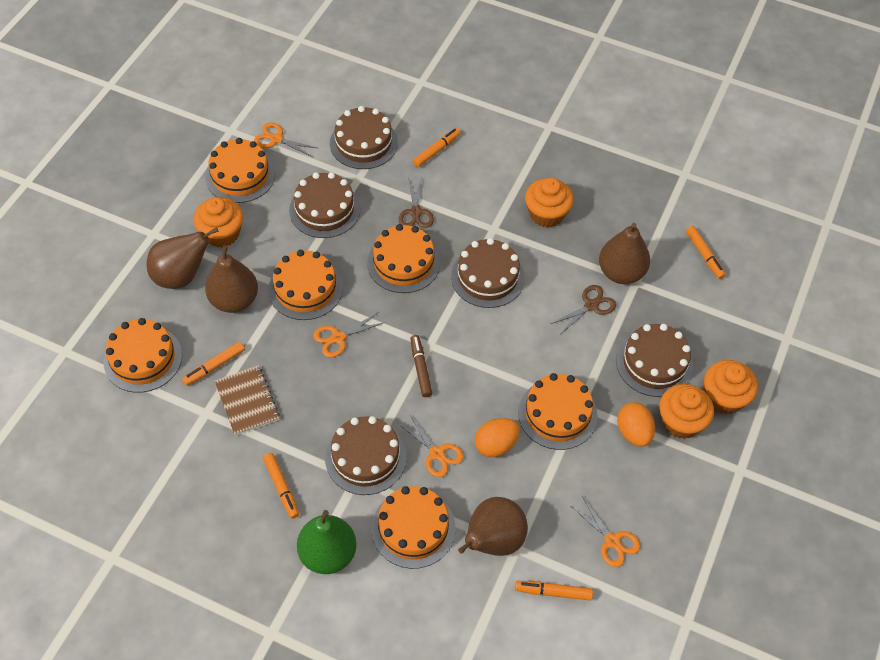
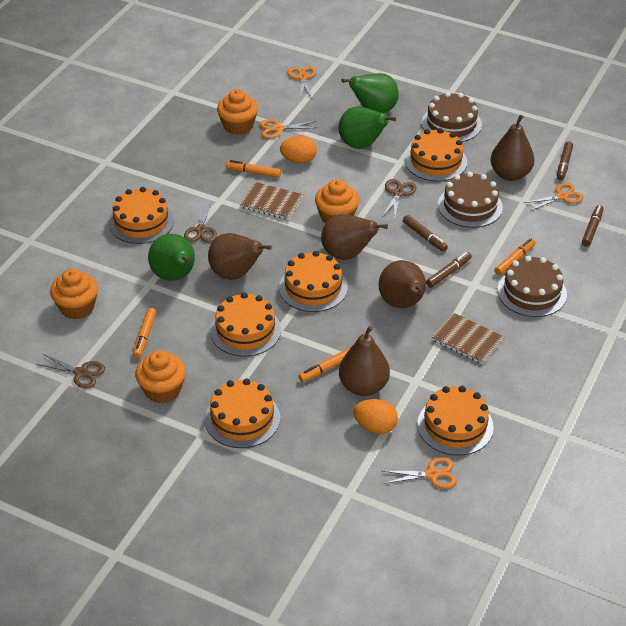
brown cake: [289,172,360,238] [325,416,406,495] [330,106,398,169] [451,238,525,308] [616,324,693,397] = 5 -> [422,92,482,142] [438,172,503,228] [497,256,567,317] = 3
brown marker: [410,335,432,397] = 1 -> [403,215,448,252] [426,252,472,288] [557,141,573,180] [582,205,603,246] = 4
brown notebook: [215,365,280,436] = 1 -> [240,182,304,220] [432,313,504,364] = 2
brown pear: [147,227,219,289] [205,245,258,313] [458,497,528,556] [599,223,650,284] = 4 -> [208,233,272,280] [321,214,388,260] [339,326,390,396] [379,260,426,308] [490,115,535,181] = 5
brown scissors: [398,176,434,228] [551,285,616,333] = 2 -> [36,354,105,388] [184,202,217,242] [383,179,416,218] = 3
green pear: [297,510,357,574] = 1 -> [148,234,195,281] [339,106,396,149] [341,73,399,113] = 3
orange marker: [182,342,245,386] [263,453,299,519] [413,128,460,167] [515,581,593,601] [686,226,726,279] = 5 -> [133,308,156,358] [226,160,281,178] [299,347,351,382] [495,238,535,275] = 4

